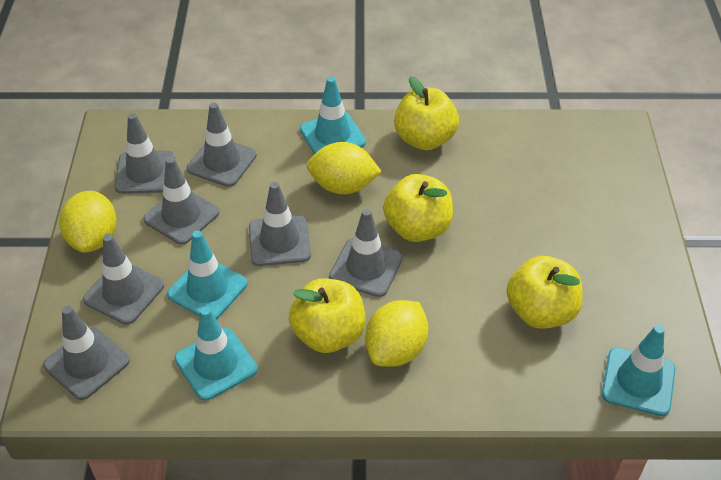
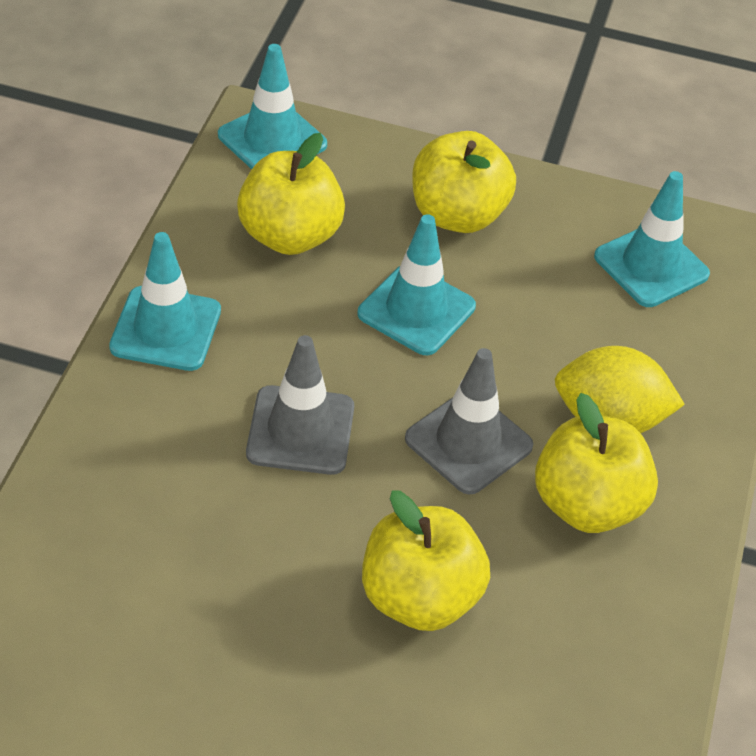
grey traffic cone: [43,306,130,400] [83,234,164,325] [114,113,175,194] [143,157,219,245] [187,103,257,187] [249,182,311,266] [329,209,403,297] = 7 -> [246,335,354,475] [405,348,533,494] = 2
yellow lemon: [59,191,117,253] [307,142,382,194] [365,300,429,367] = 3 -> [555,346,685,433] = 1

